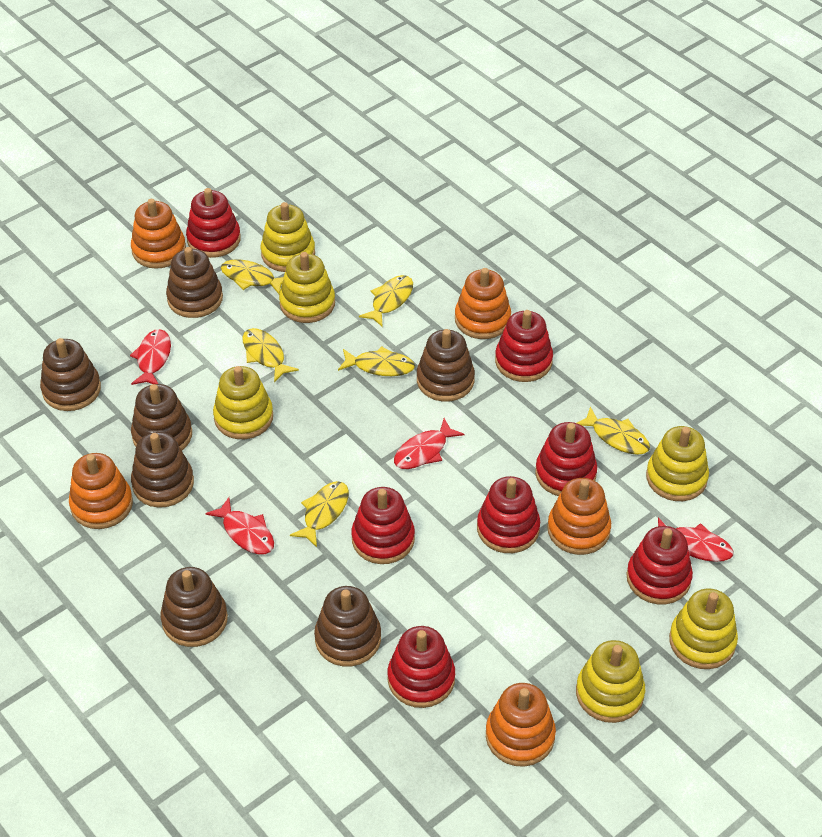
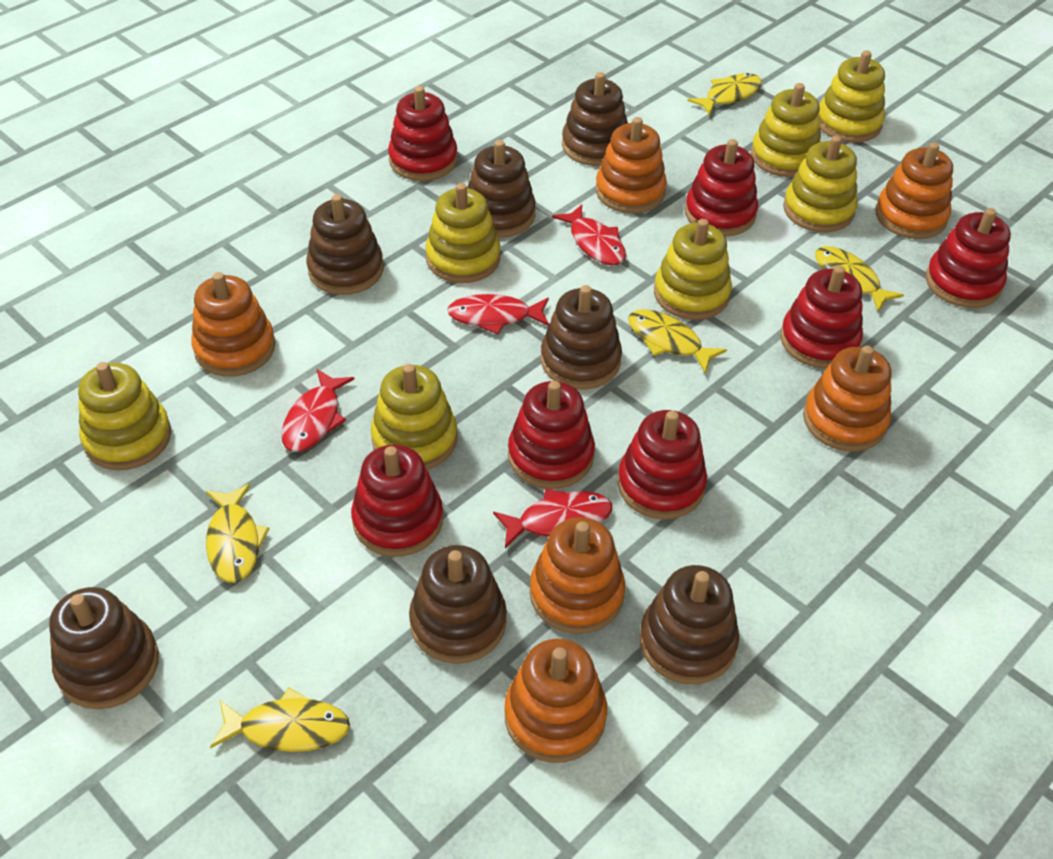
orange stacking toy: [69,453,133,529] [131,199,186,269] [455,268,511,339] [486,683,556,767] [547,478,611,555] = 5 -> [191,272,275,377] [504,639,607,763] [530,517,625,634] [595,117,667,213] [803,345,891,452] [876,142,953,239] = 6
yellow fish: [221,259,284,294] [242,328,299,382] [290,481,349,547] [338,346,415,376] [359,275,413,327] [577,407,650,455] = 6 -> [206,484,270,583] [210,688,350,752] [628,309,727,373] [687,73,762,116] [815,246,904,311] = 5
yellow stacking toy: [213,366,273,439] [261,202,315,272] [279,252,335,323] [576,640,645,723] [646,426,709,501] [669,588,738,669] = 6 -> [78,362,171,470] [371,364,457,470] [425,183,500,283] [654,219,732,320] [751,83,821,177] [783,136,858,232] [819,50,885,143] = 7

